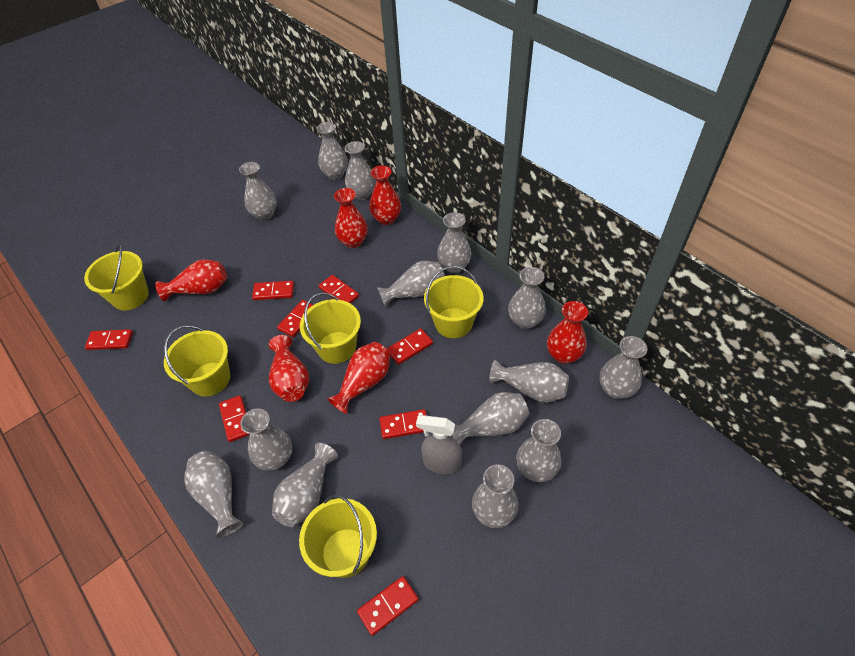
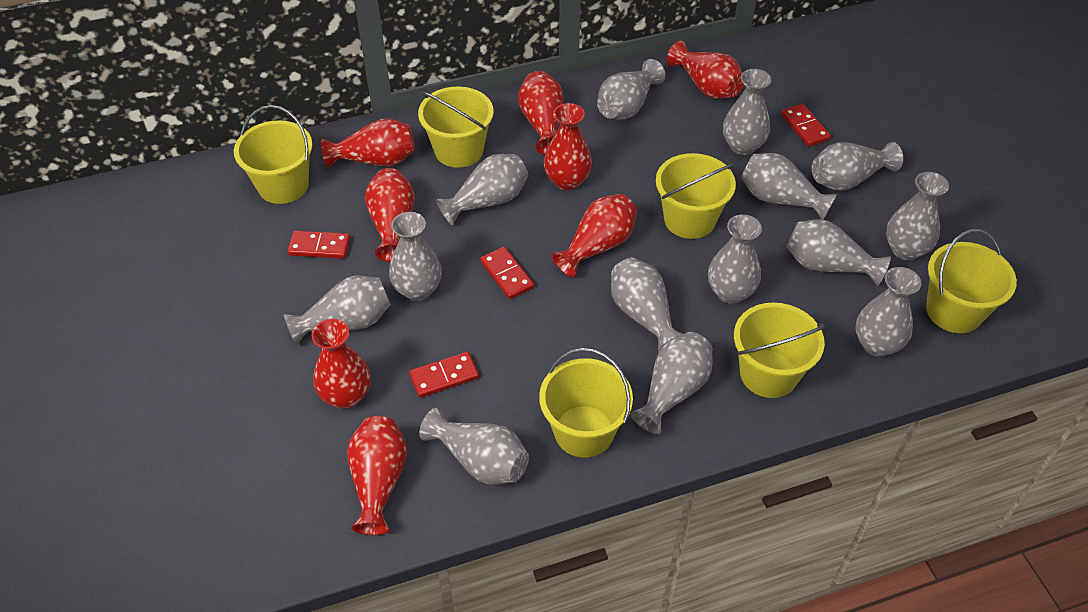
grey spray bottle: [416,415,462,474] = 1 -> none = 0
red domino: [85,329,133,350] [219,395,250,442] [252,281,294,300] [277,300,313,337] [319,275,359,304] [357,576,419,636] [379,409,427,439] [387,328,433,365] = 8 -> [288,231,350,259] [409,352,479,398] [480,247,534,299] [781,104,831,147] = 4
red vase: [155,259,227,301] [269,335,309,402] [327,342,390,414] [334,188,368,248] [369,166,401,225] [547,301,588,364] = 6 -> [311,319,371,409] [321,119,415,168] [347,416,407,535] [365,168,415,262] [518,71,563,155] [544,103,592,190] [552,194,637,277] [667,41,744,99] = 8
yellow bucket: [84,243,149,310] [164,325,230,397] [299,495,377,578] [300,293,361,364] [424,266,483,338] = 5 -> [234,105,313,204] [418,87,493,168] [539,348,633,458] [656,153,736,239] [734,303,825,398] [926,229,1017,333] = 6

